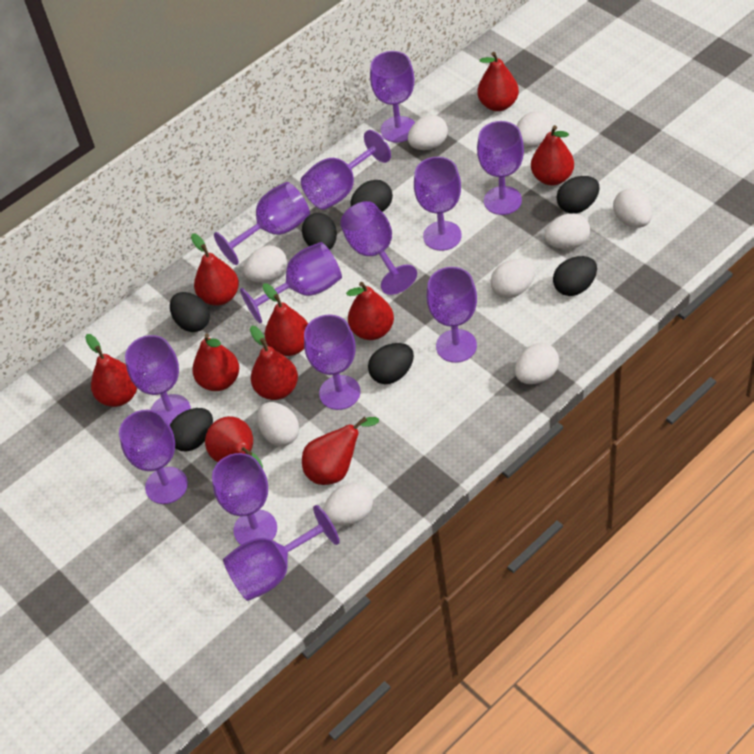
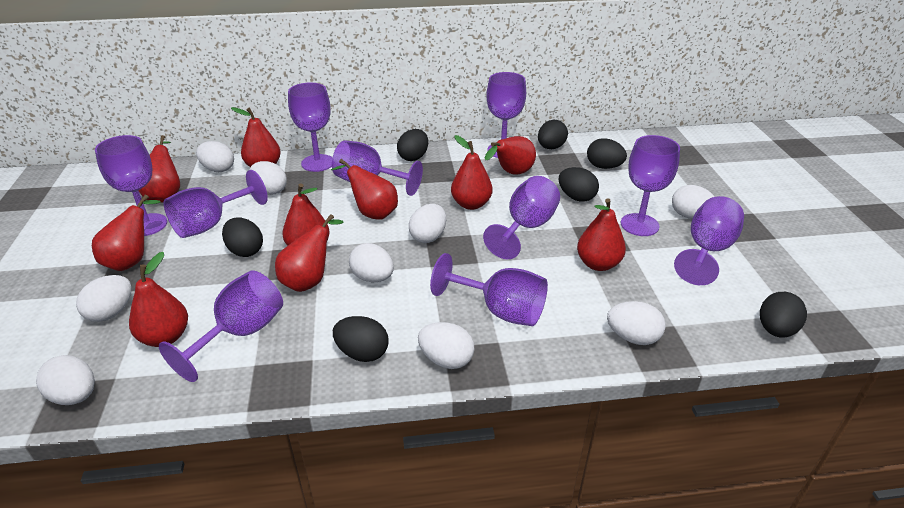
purple goblet: [119,410,188,504] [125,335,191,425] [212,453,277,545] [214,182,310,265] [223,505,340,601] [240,242,342,323] [301,130,391,210] [304,315,360,410] [340,201,417,295] [370,51,415,143] [414,157,462,251] [427,267,477,363] [477,121,524,215] = 13 -> [95,135,167,236] [159,270,283,382] [164,170,268,238] [288,83,333,172] [332,141,423,196] [430,253,548,326] [483,176,560,259] [486,72,526,158] [621,135,680,236] [674,196,744,285] = 10

